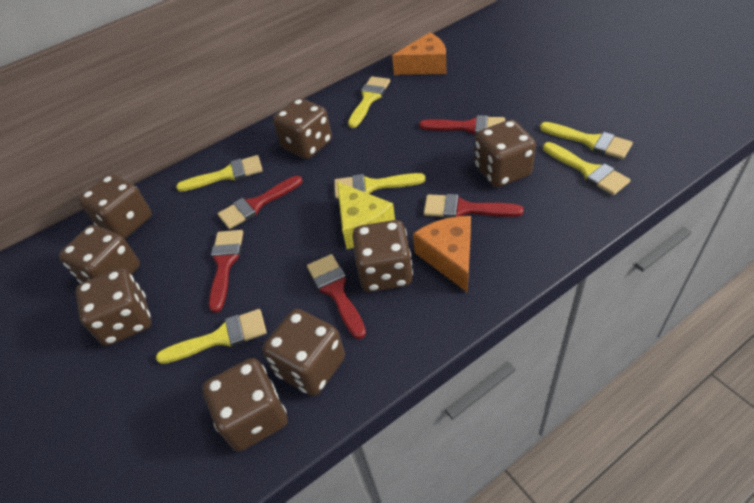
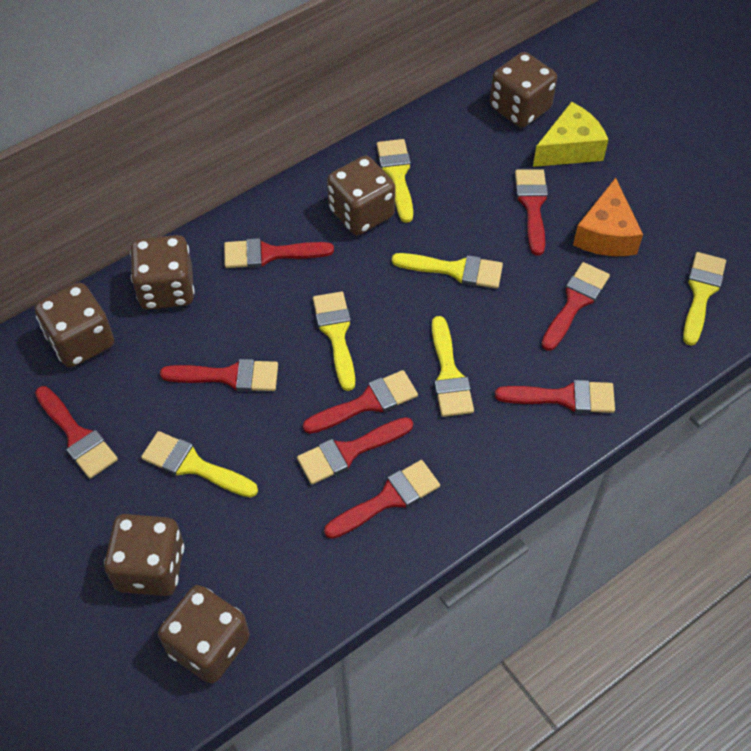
brown dice: [59,225,140,284] [75,268,151,346] [78,174,152,239] [202,358,288,451] [262,309,345,396] [273,98,332,159] [352,220,413,292] [474,120,536,187] = 8 -> [35,283,114,368] [104,514,184,596] [130,235,195,310] [158,585,250,683] [327,156,395,235] [490,52,557,128] = 6
orange cheese: [392,32,447,75] [413,216,471,293] = 2 -> [573,178,643,256] = 1
red brush: [209,230,243,313] [218,176,303,229] [307,254,366,339] [419,115,505,135] [424,194,524,218] = 5 -> [35,386,118,479] [160,359,278,392] [224,238,334,268] [297,417,413,484] [303,370,418,434] [324,460,440,539] [495,380,615,413] [515,169,548,255] [541,262,610,351] = 9

